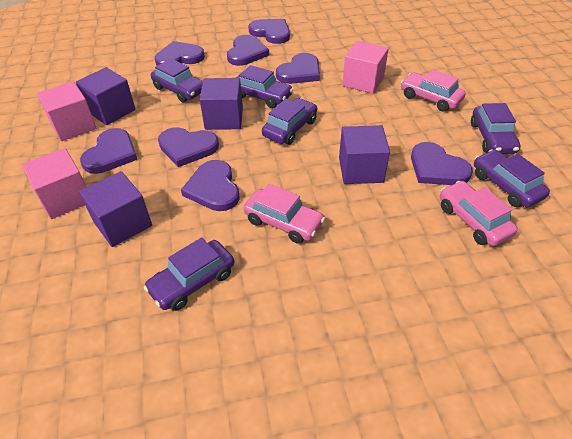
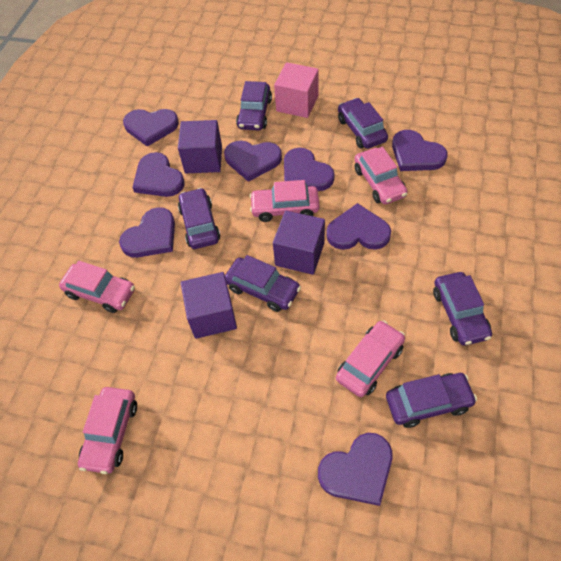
pink car: [243,183,325,244] [401,69,466,112] [440,181,518,246] = 3 -> [59,261,135,313] [78,387,137,474] [250,180,320,222] [336,320,405,397] [354,147,408,204] = 5
pink cube: [22,148,86,219] [37,81,97,141] [342,41,389,94] = 3 -> [274,62,319,118] = 1
purple cube: [76,67,136,125] [79,171,152,247] [200,78,243,130] [339,125,390,184] = 4 -> [178,120,222,173] [181,272,237,339] [273,211,325,275] = 3

